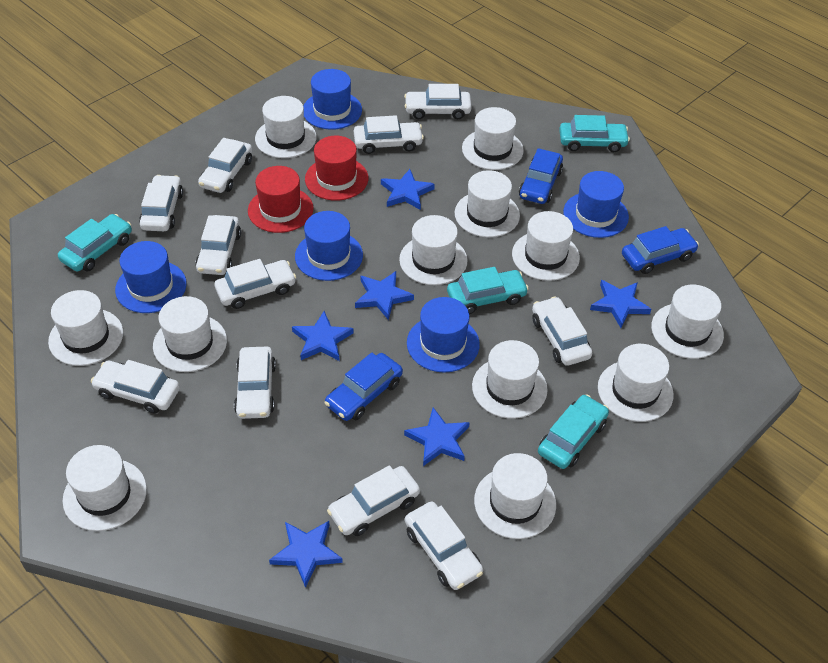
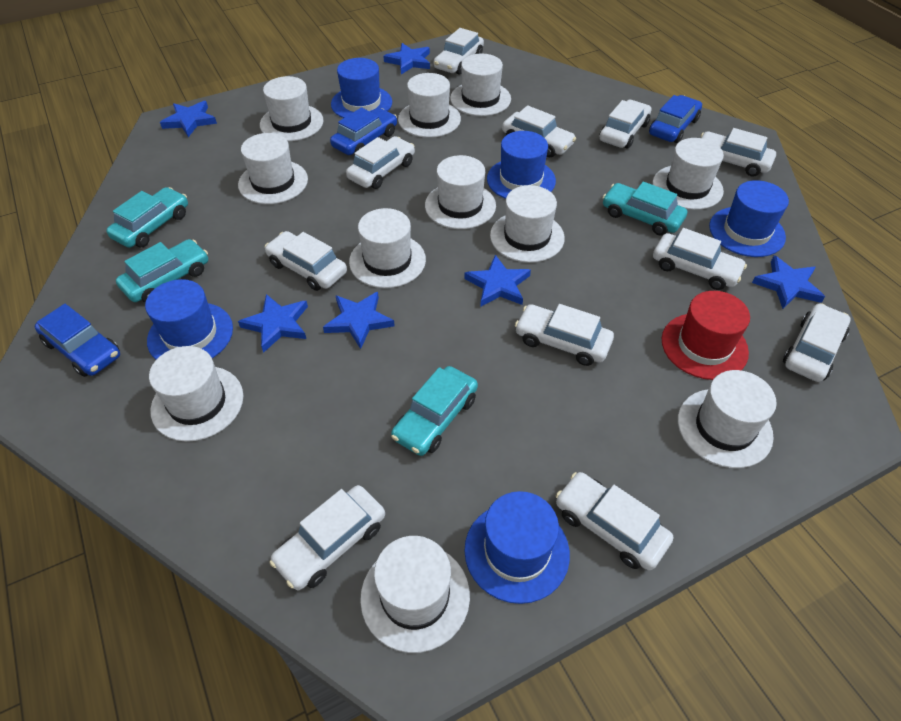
red hat: [248,166,314,233] [305,136,368,201] = 2 -> [662,291,750,380] = 1
white hat: [48,290,123,366] [63,445,147,531] [153,296,227,372] [255,96,316,158] [399,215,467,285] [455,170,520,237] [462,107,524,170] [472,340,548,419] [474,453,556,539] [512,211,580,281] [598,344,674,422] [651,285,724,359] = 12 -> [149,346,243,442] [238,133,308,204] [260,76,324,141] [349,208,426,288] [360,536,470,653] [398,73,461,138] [425,155,496,229] [450,54,511,116] [490,185,565,263] [653,138,724,210] [678,370,777,468] = 11

